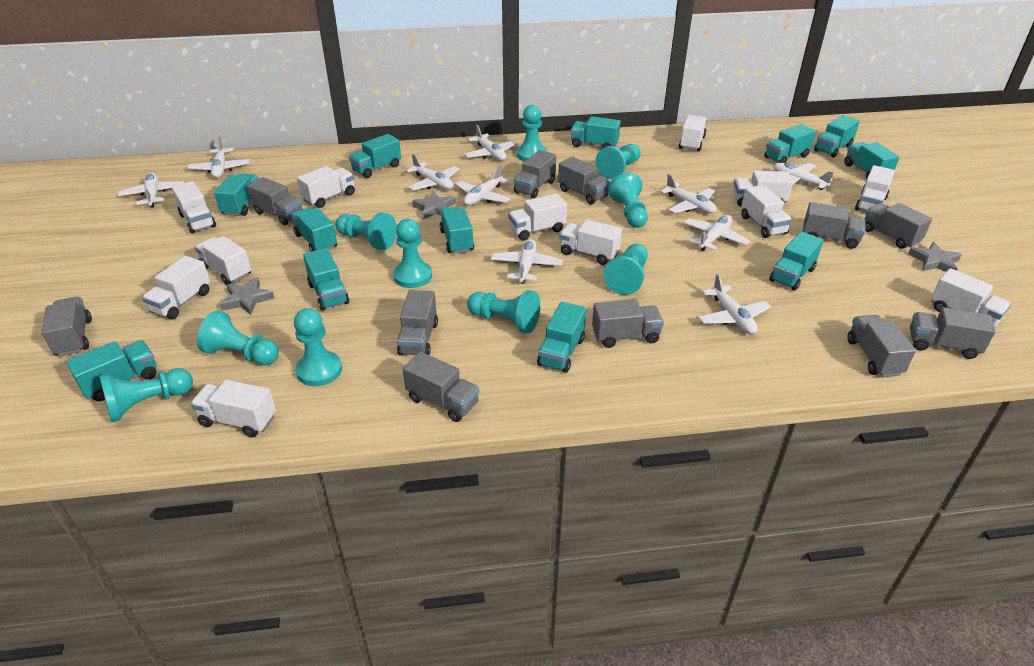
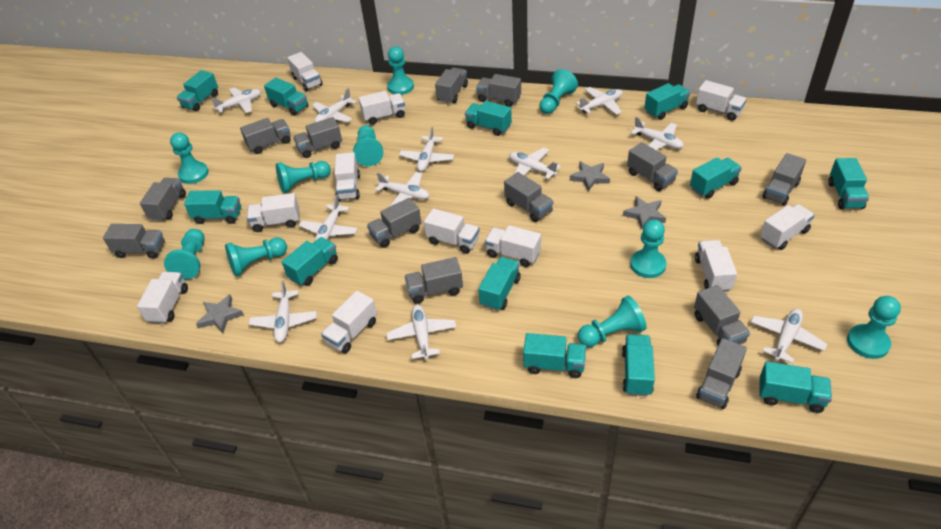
grey truck: [42,297,92,356] [247,177,303,225] [397,290,438,356] [403,352,479,422] [514,150,556,198] [558,157,610,205] [592,299,664,348] [803,202,865,249] [847,315,916,377] [865,203,932,249] [910,307,996,359] = 11 -> [103,224,165,259] [140,178,186,221] [240,118,291,154] [293,117,342,158] [367,198,421,248] [405,257,463,304] [435,67,468,103] [476,74,521,107] [504,172,553,222] [627,142,678,191] [694,285,750,345] [696,338,747,409] [762,153,806,206] = 13
white plane: [118,172,185,208] [188,137,250,178] [406,154,459,190] [455,165,511,205] [464,124,517,161] [491,239,563,284] [660,174,717,214] [684,215,750,251] [698,274,771,335] [773,163,834,190] = 10 -> [211,87,261,113] [249,281,317,343] [299,195,358,241] [312,88,357,123] [375,172,429,207] [386,305,456,360] [399,126,454,172] [509,147,561,179] [576,87,623,115] [631,117,684,150] [751,309,827,364] = 11
white truck: [142,256,210,320] [172,181,216,234] [190,380,276,438] [195,236,251,285] [297,166,355,208] [508,193,567,241] [559,219,622,265] [679,115,707,151] [733,171,793,207] [741,185,792,238] [855,165,895,211] [931,268,1011,327] = 12 -> [137,272,188,324] [247,193,300,232] [287,52,323,92] [321,291,377,353] [334,152,360,201] [359,91,405,125] [424,208,480,254] [485,225,541,267] [695,240,737,292] [696,80,747,121] [760,204,815,250] = 11

